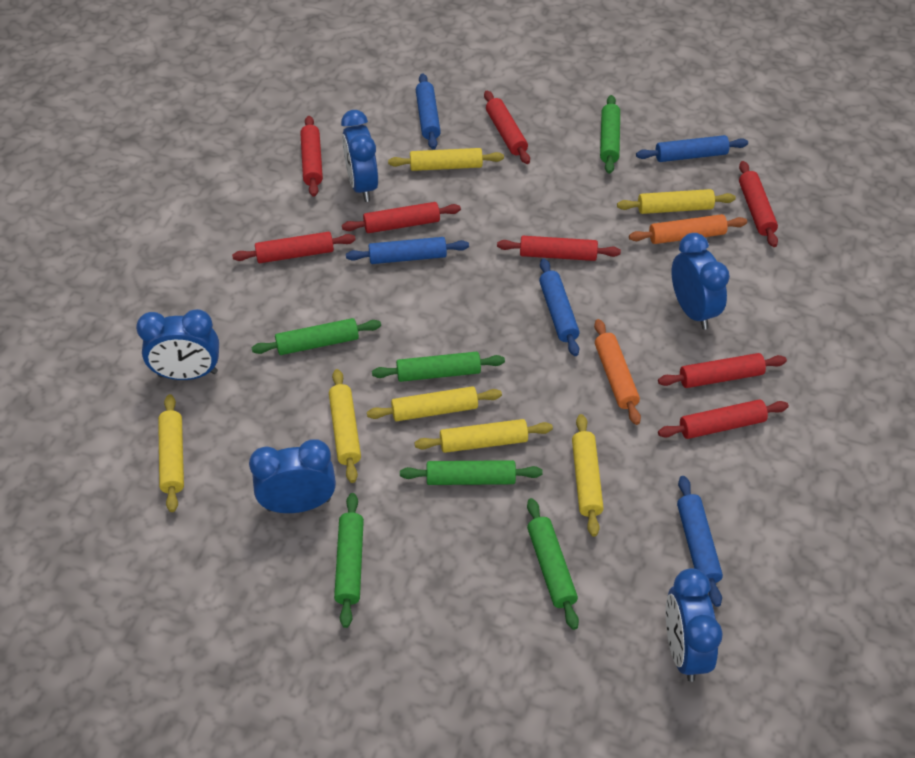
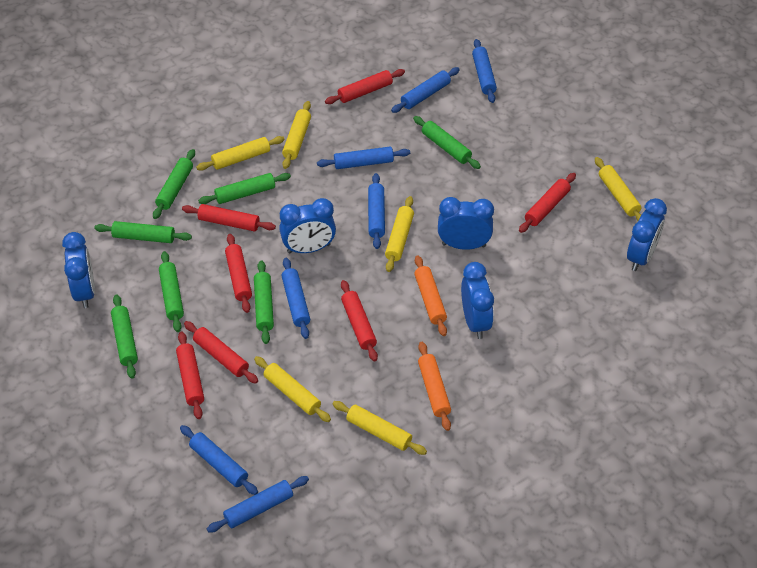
blue rolling pin: [346,237,469,264] [416,73,441,149] [539,258,580,356] [636,135,748,162] [677,476,723,607] = 5 -> [180,425,258,495] [207,476,309,533] [281,258,310,339] [317,147,410,169] [368,173,385,249] [391,67,460,113] [472,39,497,103] = 7
green rolling pin: [251,318,381,355] [334,493,364,628] [372,352,505,382] [400,460,543,485] [527,498,579,630] [600,95,620,174] = 6 -> [94,221,192,243] [111,294,138,379] [153,149,195,219] [159,251,184,332] [198,173,291,204] [254,261,274,344] [413,116,481,169] = 7
red rolling pin: [232,232,356,263] [300,116,323,197] [342,202,461,233] [484,91,530,164] [497,236,621,261] [658,353,787,388] [658,400,789,439] [739,161,778,247] = 8 -> [176,331,204,419] [182,204,276,232] [184,321,258,384] [225,234,252,313] [325,69,405,104] [341,280,378,362] [519,173,576,233] = 7
yellow rolling pin: [158,394,184,512] [329,369,361,483] [367,386,502,421] [388,148,504,171] [414,419,553,453] [572,414,604,537] [617,189,736,214] = 7 -> [196,136,285,171] [254,356,331,422] [282,101,311,169] [332,401,427,455] [385,196,414,272] [595,157,642,221] = 6

